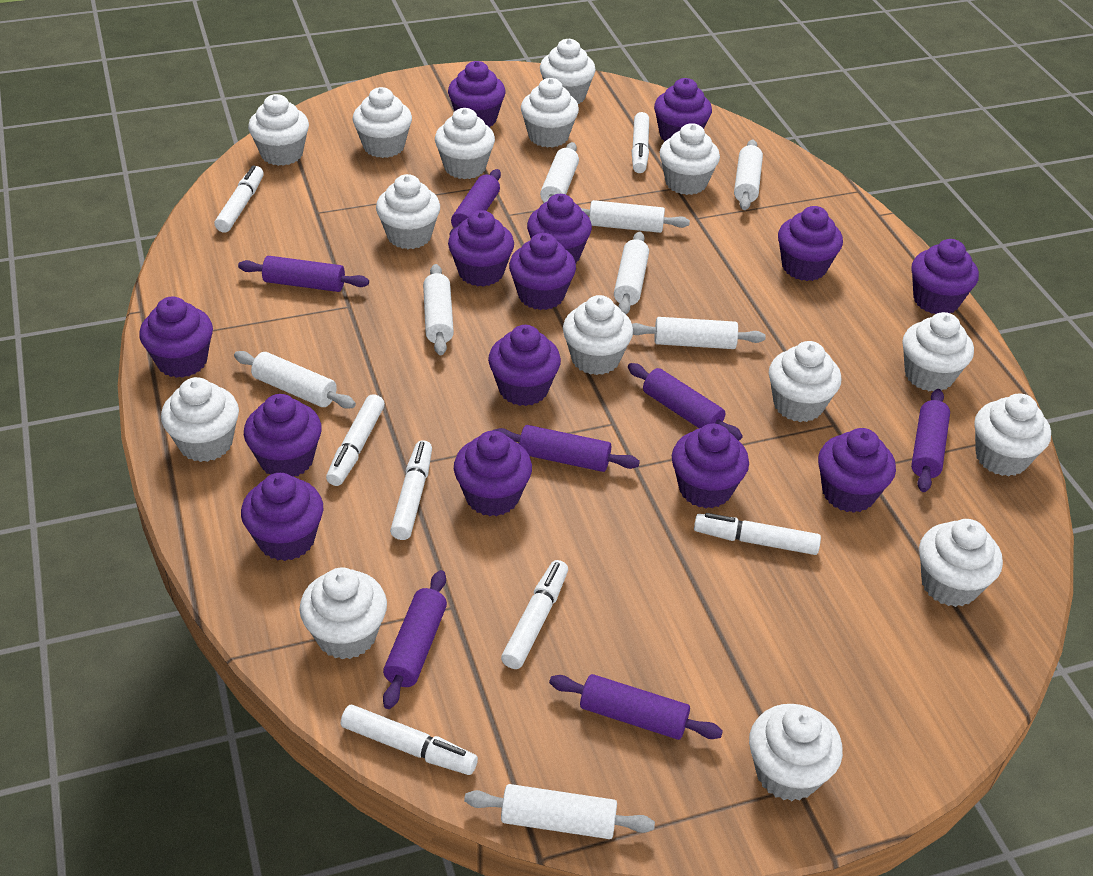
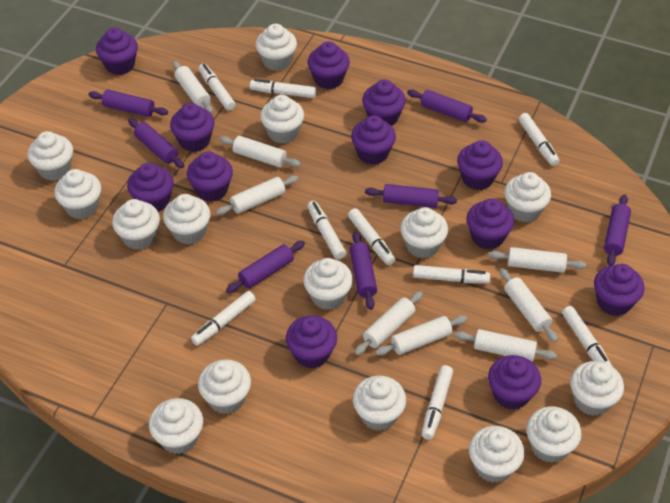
purple cupcake: [139,296,213,378] [241,473,323,561] [244,394,322,477] [448,61,506,127] [448,210,514,287] [454,431,532,516] [488,325,561,406] [509,233,576,310] [527,194,592,263] [654,78,712,142] [672,424,749,509] [778,206,843,281] [818,428,896,513] [911,239,979,314] = 14 -> [96,27,138,75] [127,163,174,212] [170,103,215,152] [187,152,233,201] [286,316,337,369] [308,41,350,89] [351,115,396,165] [362,79,406,126] [457,140,503,190] [467,199,514,249] [488,355,541,410] [594,264,644,316] = 12
white marker: [214,165,264,233] [326,394,385,486] [341,705,478,775] [390,440,432,540] [501,560,568,669] [632,112,649,173] [694,513,821,555] = 7 -> [191,291,256,346] [199,64,236,111] [250,79,316,98] [307,201,346,259] [348,208,395,265] [413,265,490,283] [422,365,453,440] [519,113,560,166] [562,306,612,366] = 9

